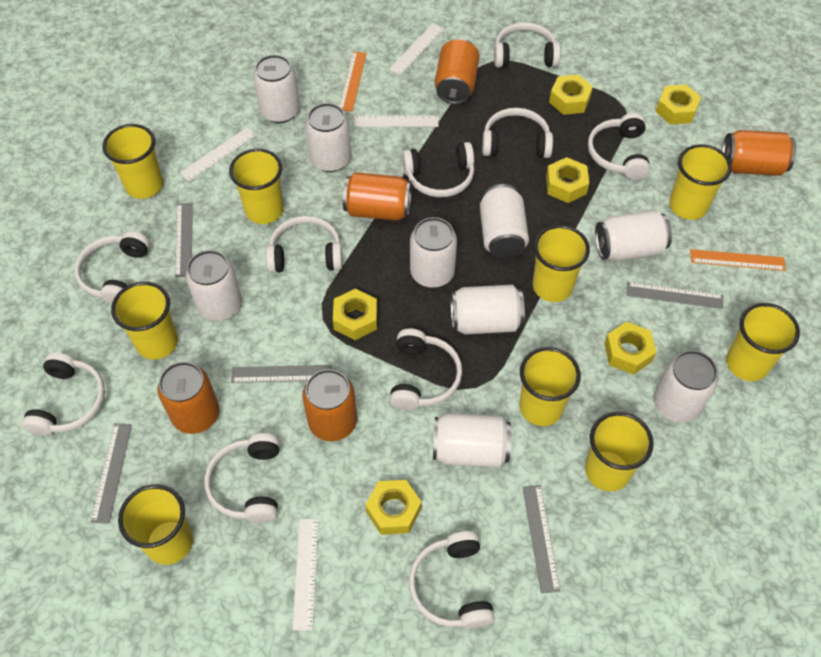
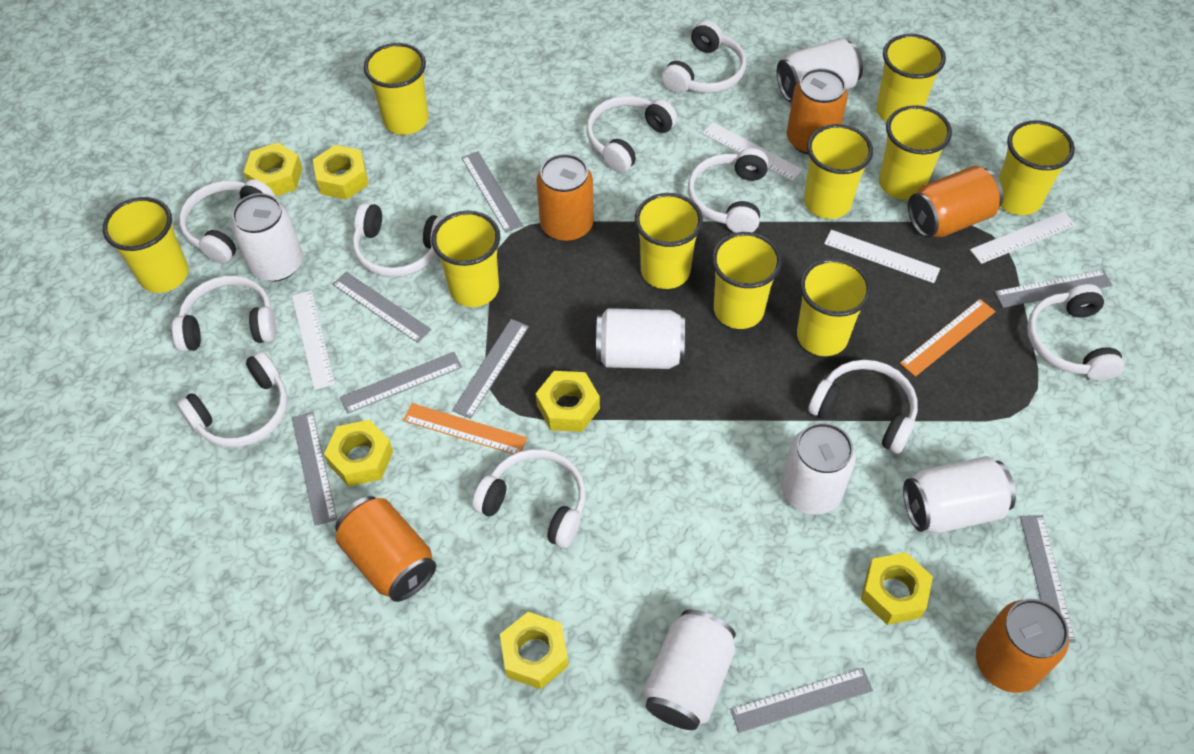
grey ruler: [91,423,132,524] [175,203,193,278] [231,365,332,383] [522,485,560,594] [627,282,723,309] = 5 -> [292,412,337,526] [332,272,432,343] [340,352,462,414] [452,319,529,419] [461,151,523,233] [730,668,873,733] [995,270,1112,308] [1020,515,1076,643] = 8
white can: [186,250,242,321] [253,55,300,123] [305,103,351,172] [410,217,457,288] [433,413,511,468] [451,285,525,335] [480,184,529,258] [595,210,672,262] [654,350,718,422] = 9 -> [231,193,303,281] [596,308,685,369] [643,609,736,730] [777,38,863,102] [781,423,856,515] [903,456,1016,534] = 6
yellow cup: [103,124,163,199] [111,281,178,359] [118,484,193,565] [229,149,284,224] [519,347,581,426] [533,225,590,302] [585,412,654,491] [669,144,732,220] [726,303,800,381] = 9 -> [103,197,188,293] [364,43,428,135] [431,211,500,307] [635,193,703,289] [712,232,782,329] [797,258,871,356] [804,124,873,219] [876,34,946,122] [879,105,952,200] [998,120,1075,215] = 10

